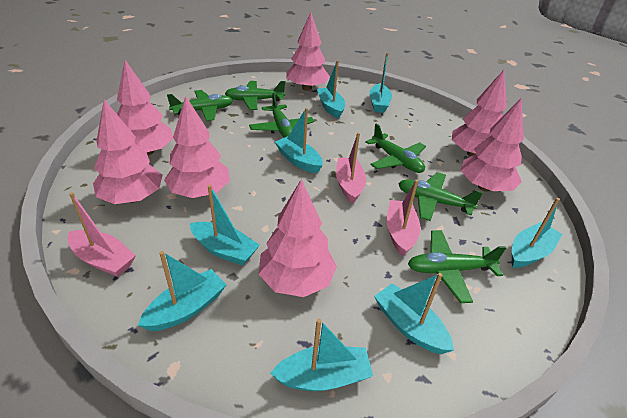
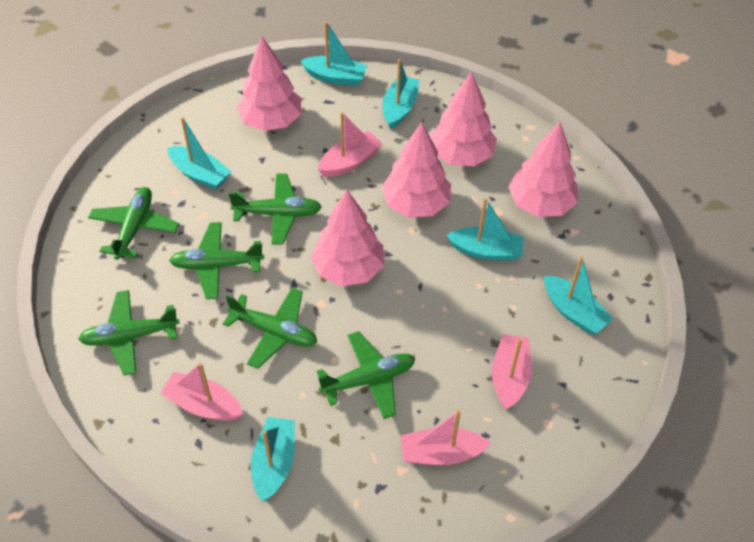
pink boat: [67,192,136,277] [336,133,366,204] [387,179,421,256] = 3 -> [160,363,243,421] [318,112,382,177] [401,409,491,465] [492,334,532,410] = 4
pink tree: [93,99,163,204] [117,60,173,156] [164,96,230,198] [258,179,337,297] [286,12,330,91] [452,70,507,157] [460,98,524,192] = 7 -> [236,36,301,131] [311,190,384,287] [381,122,451,217] [430,71,497,166] [508,122,578,217] = 5
turquoise boat: [138,251,226,331] [190,185,260,266] [270,319,373,391] [275,108,323,173] [317,60,345,119] [369,53,392,113] [374,273,454,354] [512,198,562,268] = 8 -> [168,117,231,190] [251,417,295,502] [300,21,368,86] [382,59,420,129] [446,198,524,261] [544,256,613,335] = 6

